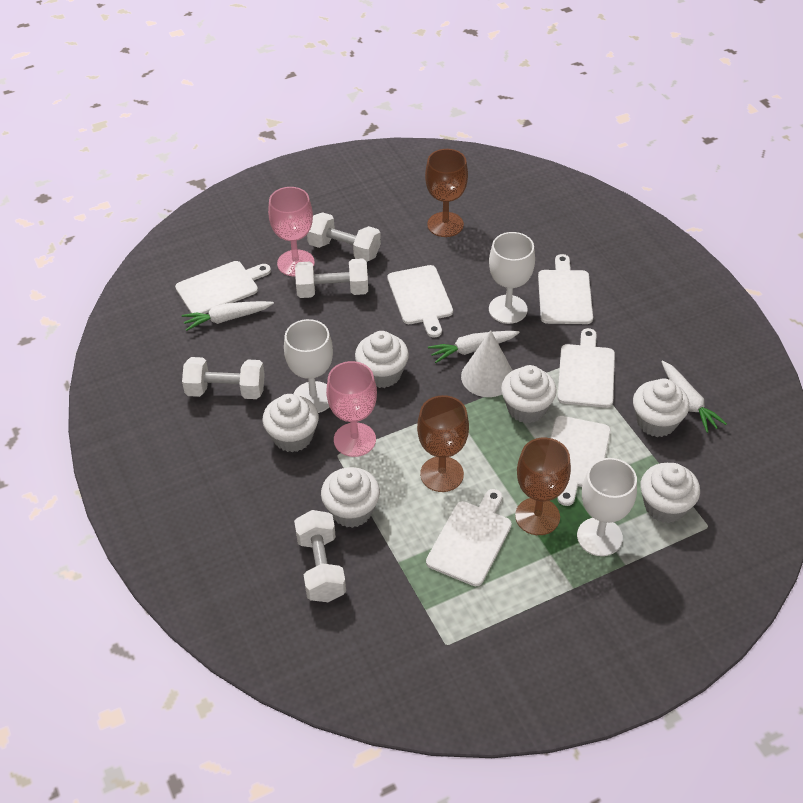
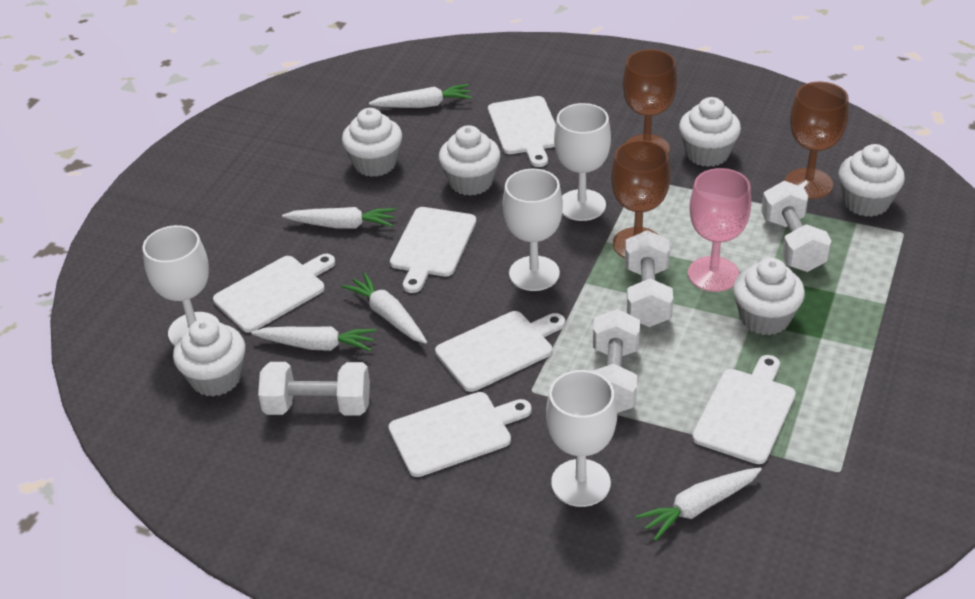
pink goblet: [268,187,315,276] [326,361,377,457] = 2 -> [688,168,751,292] = 1
white carrot: [182,301,274,331] [428,331,520,363] [661,360,727,433] = 3 -> [251,326,376,351] [282,207,396,229] [342,273,427,344] [369,84,472,108] [635,467,762,541] = 5
white cone: [461,330,513,397] = 1 -> none = 0
white goblet: [284,319,333,413] [489,232,535,324] [577,458,637,556] = 3 -> [143,225,219,346] [503,169,563,291] [546,370,617,507] [554,103,611,221] = 4

